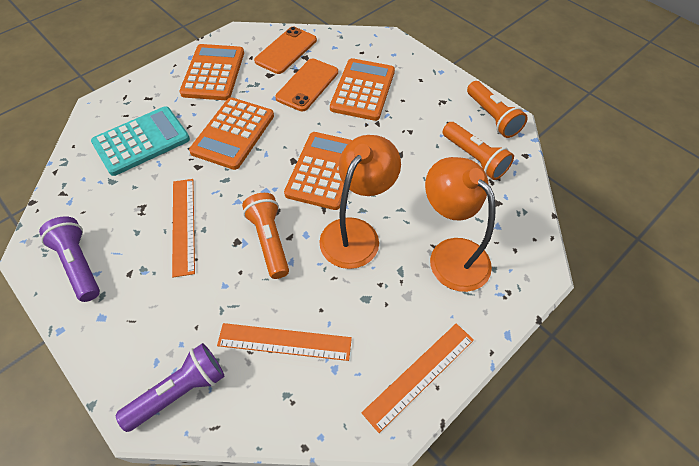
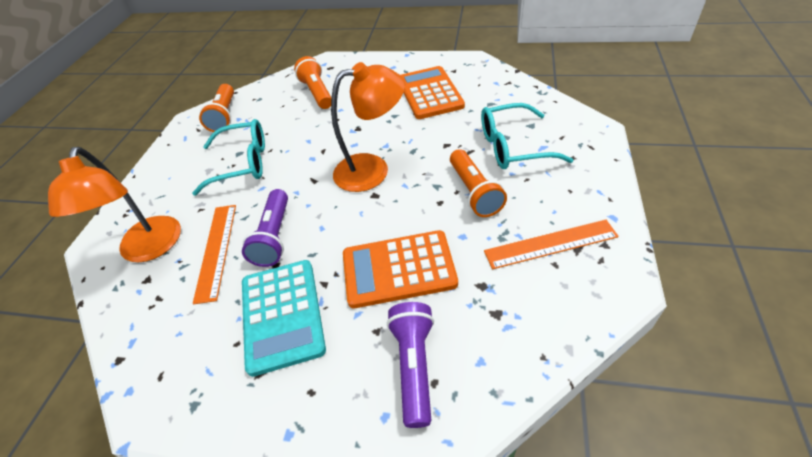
orange calculator: [179,44,244,100] [189,97,274,170] [284,132,352,210] [330,58,395,121] = 4 -> [343,230,458,308] [401,66,465,119] = 2
orange phone: [254,27,317,74] [275,59,338,111] = 2 -> none = 0
orange ruler: [172,179,195,277] [217,323,352,361] [361,323,474,433] = 3 -> [193,205,236,304] [484,220,619,269] = 2
turquoise glasses: none = 0 -> [192,119,265,195] [481,103,573,169] = 2

